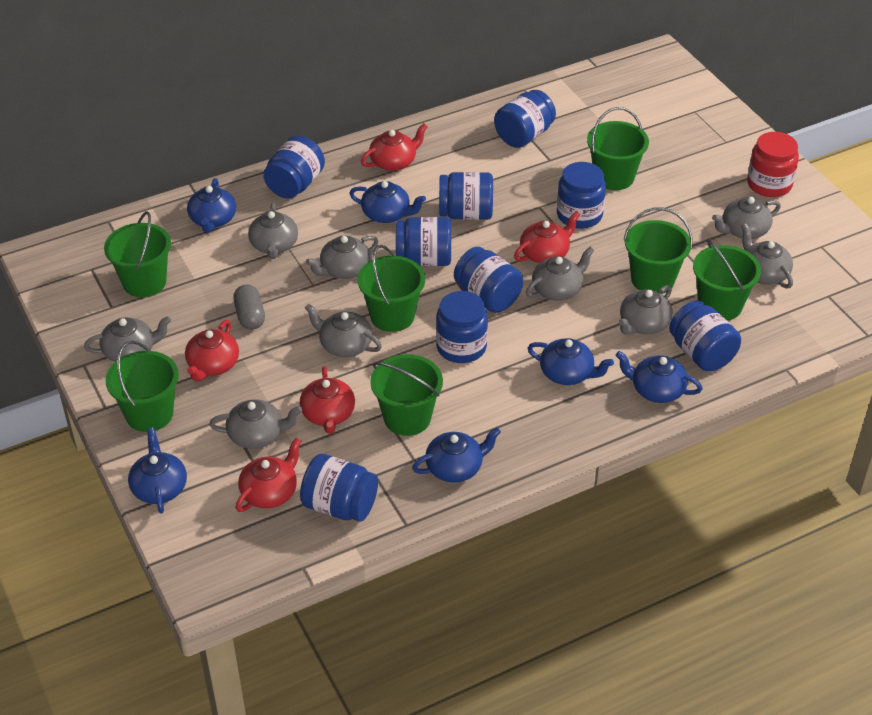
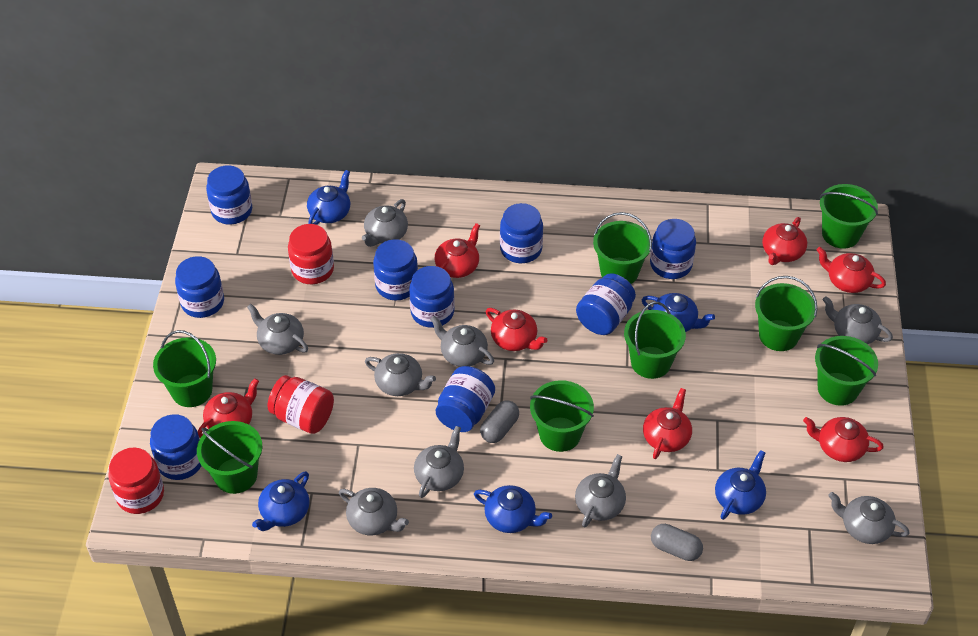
blue teapot: [128,428,187,513] [187,178,236,233] [349,181,426,223] [412,427,501,483] [528,338,614,385] [616,351,702,403] = 6 -> [252,471,310,531] [307,170,350,225] [474,485,552,533] [642,293,715,332] [715,450,766,520] = 5
green bucket: [104,211,171,297] [105,341,179,432] [358,245,425,332] [370,354,443,436] [587,107,649,190] [624,207,693,294] [693,238,761,321] = 7 -> [153,330,216,407] [197,421,262,494] [530,380,594,452] [593,212,652,284] [624,302,686,379] [755,276,817,351] [815,336,878,406] [820,184,878,249] = 8
grey capsule: [233,284,265,330] = 1 -> [480,400,519,443] [651,524,703,561] = 2
red jar: [747,132,799,197] = 1 -> [108,448,164,514] [267,375,334,434] [288,224,334,284] = 3
red teapot: [185,320,239,381] [236,438,301,512] [300,366,355,434] [361,123,428,171] [514,211,580,263] = 5 -> [198,378,259,438] [434,223,480,278] [486,308,547,351] [643,388,692,459] [762,217,807,265] [803,417,884,462] [816,247,886,293] = 7

